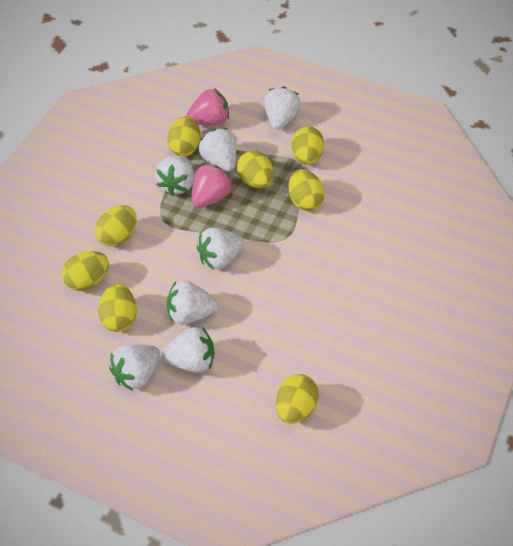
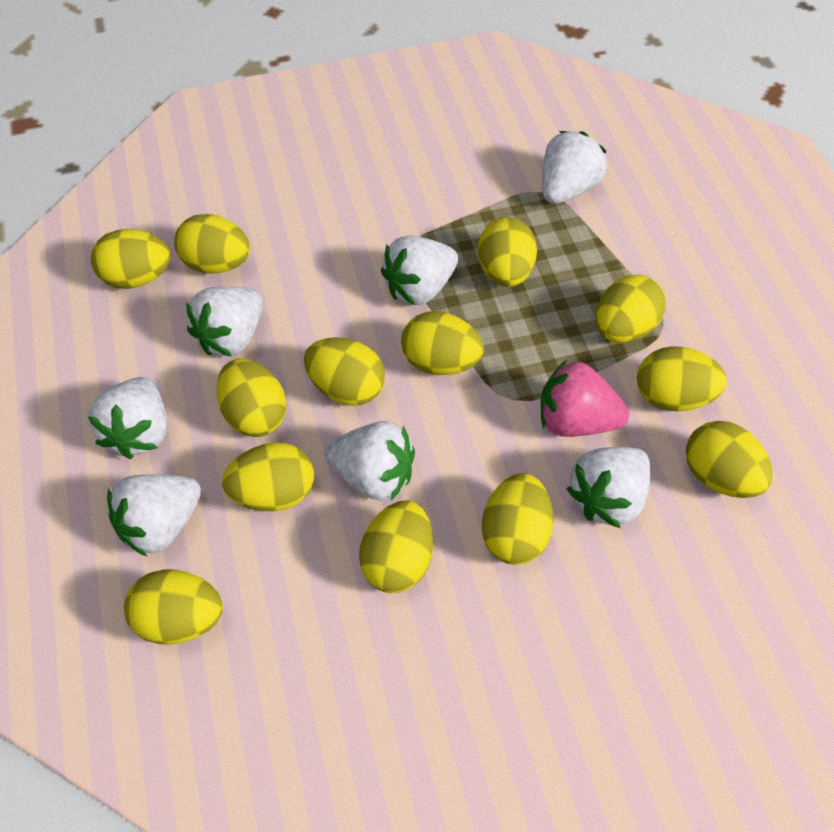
pink strawberry: [186,88,229,126] [192,163,233,208] = 2 -> [541,360,629,437] = 1
yellow egg: [62,251,109,291] [95,205,136,247] [98,284,136,332] [167,116,201,156] [237,151,274,189] [276,374,319,424] [289,169,325,211] [291,126,324,165] = 8 -> [91,229,171,289] [124,569,223,645] [174,214,250,274] [216,358,286,437] [222,443,314,511] [304,337,385,406] [359,500,433,593] [401,311,484,375] [478,217,537,287] [482,473,553,565] [596,275,666,343] [637,346,727,411] [686,421,773,498] = 13

